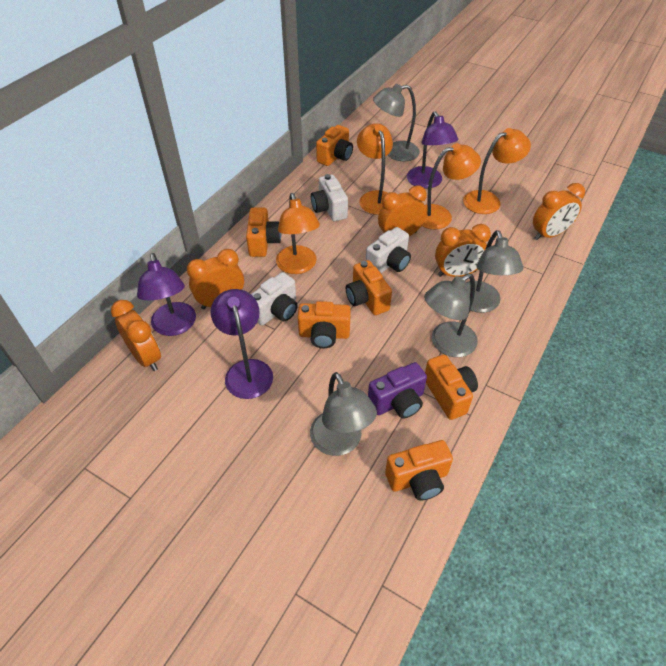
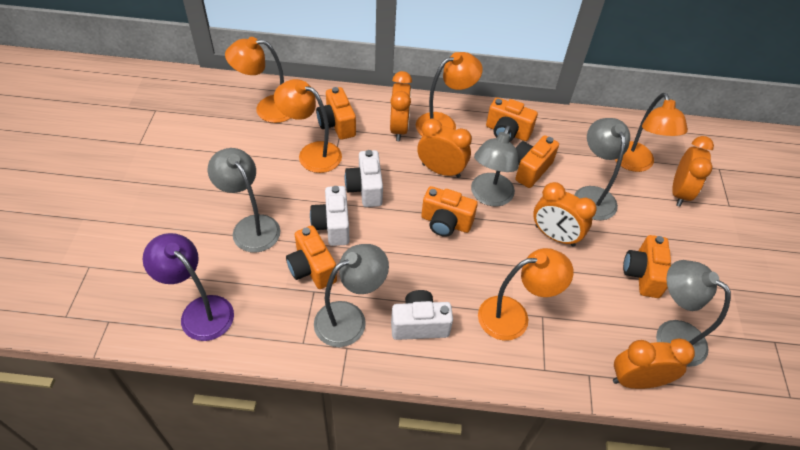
grey lamp: [310,372,377,456] [373,84,420,161] [424,273,478,357] [464,230,523,313] = 4 -> [208,148,280,252] [314,244,389,347] [471,126,519,206] [574,118,630,220] [656,260,731,367] = 5
orange lamp: [276,193,320,274] [357,123,393,215] [422,143,481,230] [463,128,531,214] = 4 -> [225,37,291,123] [274,79,342,173] [416,52,483,136] [478,248,573,341] [614,93,688,172] = 5
purple camera: [368,362,427,419] = 1 -> none = 0
purple lamp: [137,253,196,336] [211,289,273,399] [407,111,458,189] = 3 -> [143,233,234,341] = 1

